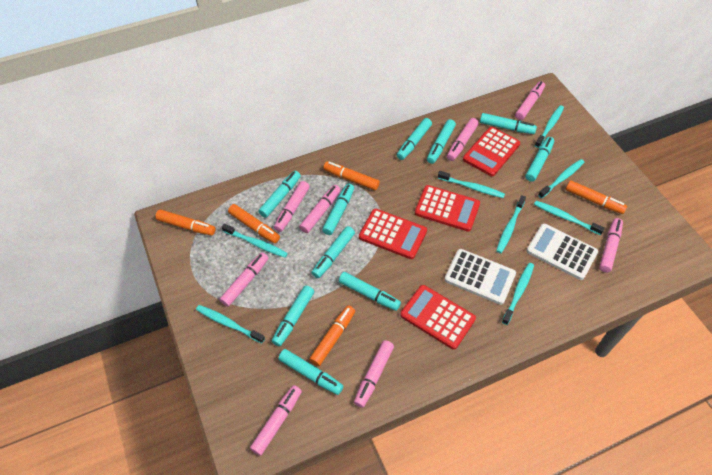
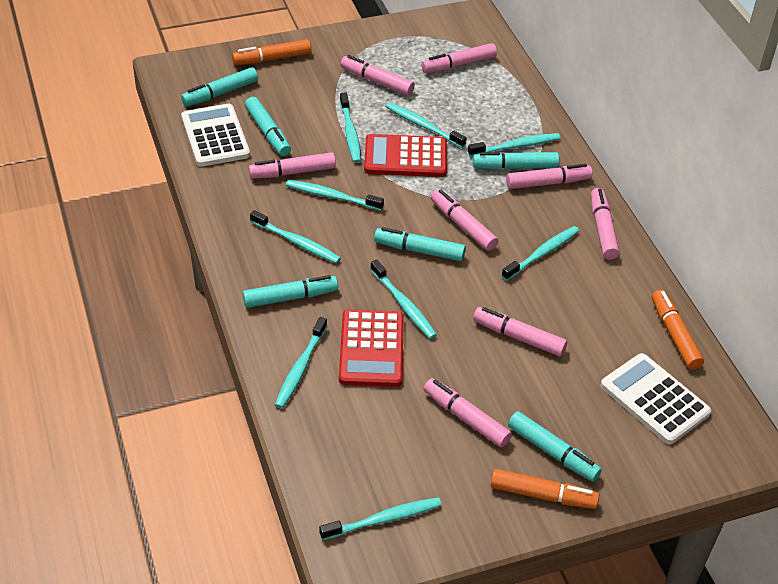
orange marker: [155,210,215,236] [228,204,280,243] [309,305,355,366] [324,161,380,190] [566,180,627,214] = 5 -> [232,39,311,65] [490,469,599,509] [652,290,704,370] = 3
red calculator: [359,209,427,259] [400,285,476,350] [415,185,480,232] [463,127,520,176] = 4 -> [339,309,404,387] [364,134,447,177] = 2
turquoise marker: [258,171,301,218] [272,286,314,346] [278,349,343,395] [312,226,355,278] [322,183,354,235] [339,272,401,311] [397,118,432,160] [427,119,456,164] [480,113,537,134] [525,137,554,182] = 10 -> [181,67,258,106] [243,275,338,308] [245,97,291,156] [374,227,466,261] [473,152,559,170] [508,411,602,482] = 6
turquoise toothbrush: [196,305,265,344] [222,224,288,258] [438,171,505,198] [496,195,526,253] [502,263,534,325] [534,201,605,235] [535,105,564,148] [538,159,584,198] = 8 -> [250,210,341,264] [275,317,327,408] [286,180,384,211] [319,497,442,540] [340,93,361,163] [370,260,437,339] [386,102,467,148] [468,133,560,157] [502,226,579,280] = 9

